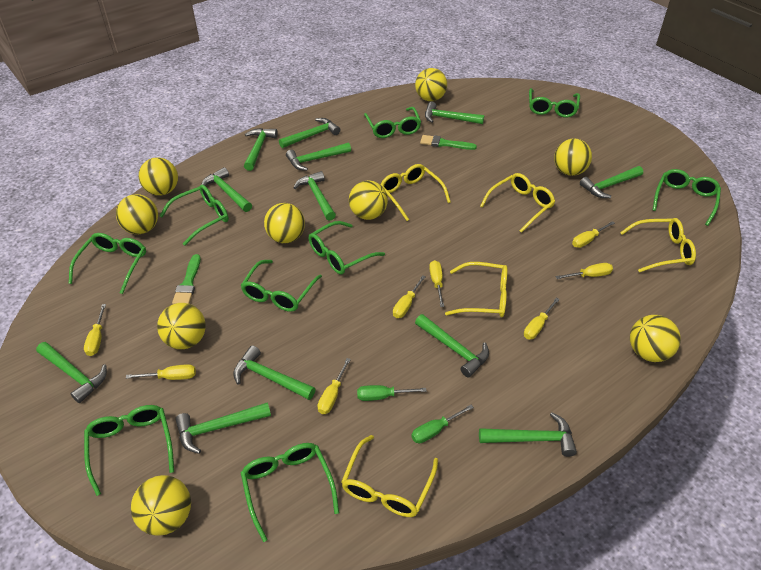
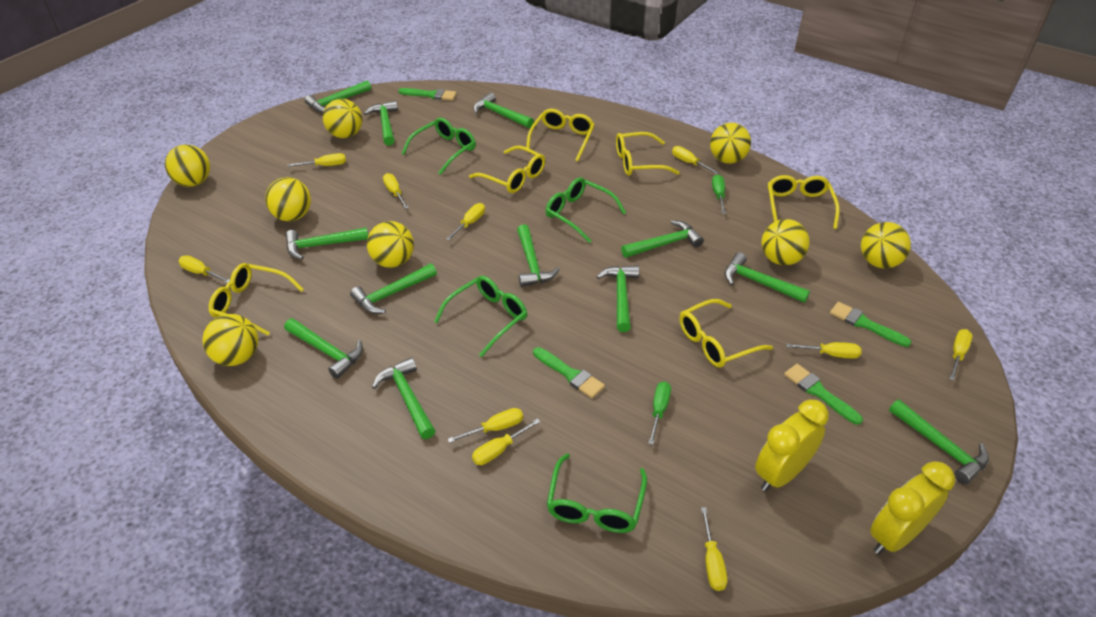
green brush: [172,254,201,304] [420,135,477,150] = 2 -> [398,88,457,101] [533,347,605,398] [784,364,863,425] [830,302,911,347] = 4
green glasses: [69,233,146,294] [84,405,174,496] [160,185,229,246] [240,260,322,312] [241,443,339,542] [309,221,385,275] [364,107,421,138] [529,88,580,118] [653,169,721,226] = 9 -> [401,118,476,175] [434,276,527,357] [546,177,626,243] [547,453,647,533] = 4
yellow ball: [116,194,158,234] [131,475,191,536] [139,157,178,196] [157,303,206,349] [264,203,305,243] [349,180,388,220] [415,68,447,101] [554,139,592,176] [630,315,681,362] = 9 -> [165,145,210,187] [202,314,258,366] [265,177,311,221] [323,99,362,138] [367,221,414,268] [710,123,751,164] [762,219,810,265] [861,222,911,268] = 8
yellow clock: none = 0 -> [755,400,829,491] [870,461,955,554] = 2
yellow glasses: [341,435,438,517] [380,164,451,221] [445,262,508,318] [480,173,555,233] [620,218,696,272] = 5 -> [208,263,304,335] [469,146,545,193] [526,109,595,161] [616,132,680,176] [680,299,773,368] [768,175,840,229] = 6
yellow screwdriver: [84,304,106,356] [126,364,196,380] [317,358,351,414] [393,275,426,318] [429,260,444,307] [524,298,560,339] [555,263,613,279] [572,221,615,248] = 8 -> [178,255,230,283] [288,153,346,167] [383,173,409,209] [446,203,485,241] [448,408,523,443] [472,418,541,465] [672,146,719,174] [701,507,727,591] [786,342,862,359] [949,329,973,380] = 10

